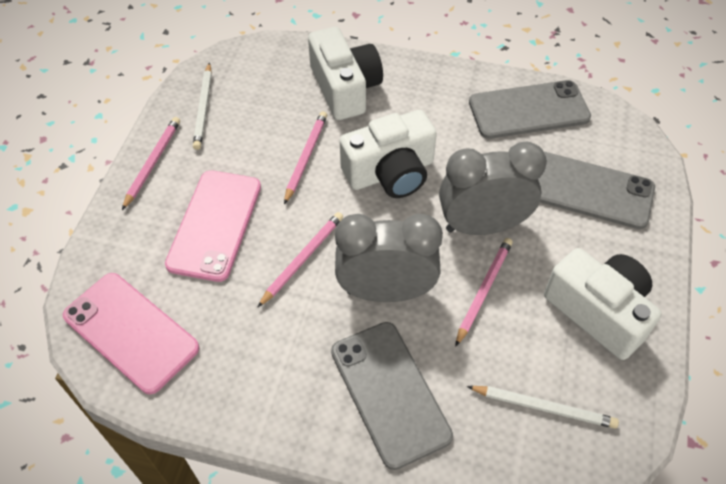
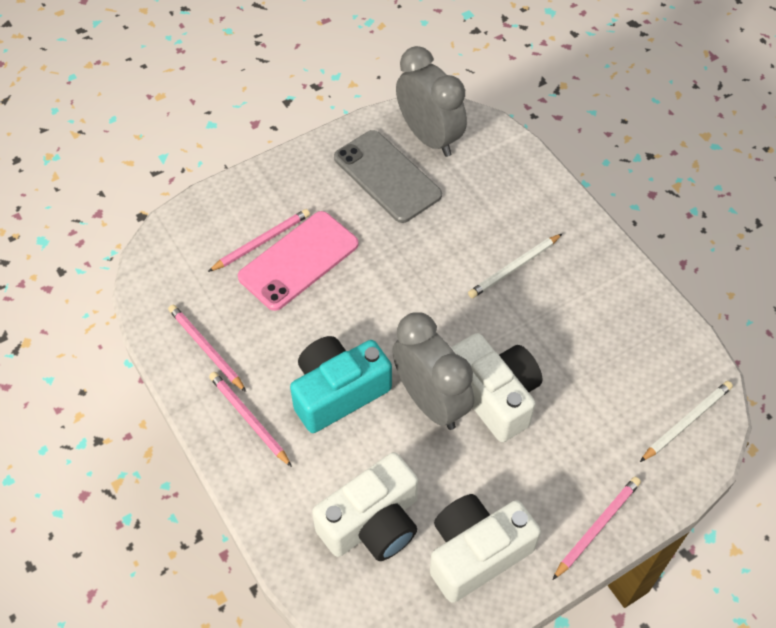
grey phone: [331,322,453,470] [469,80,591,139] [538,152,655,229] = 3 -> [334,130,442,223] = 1
pink phone: [63,273,199,394] [165,170,261,282] = 2 -> [238,211,359,311] = 1
turquoise camera: none = 0 -> [290,336,392,433] = 1

